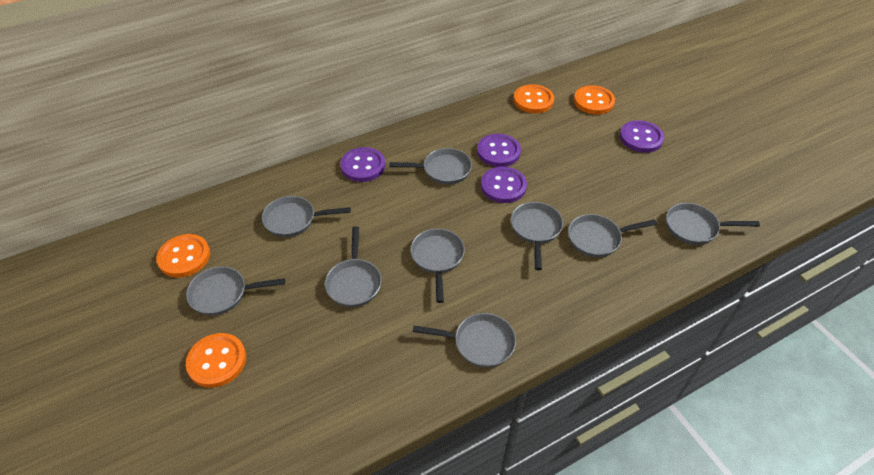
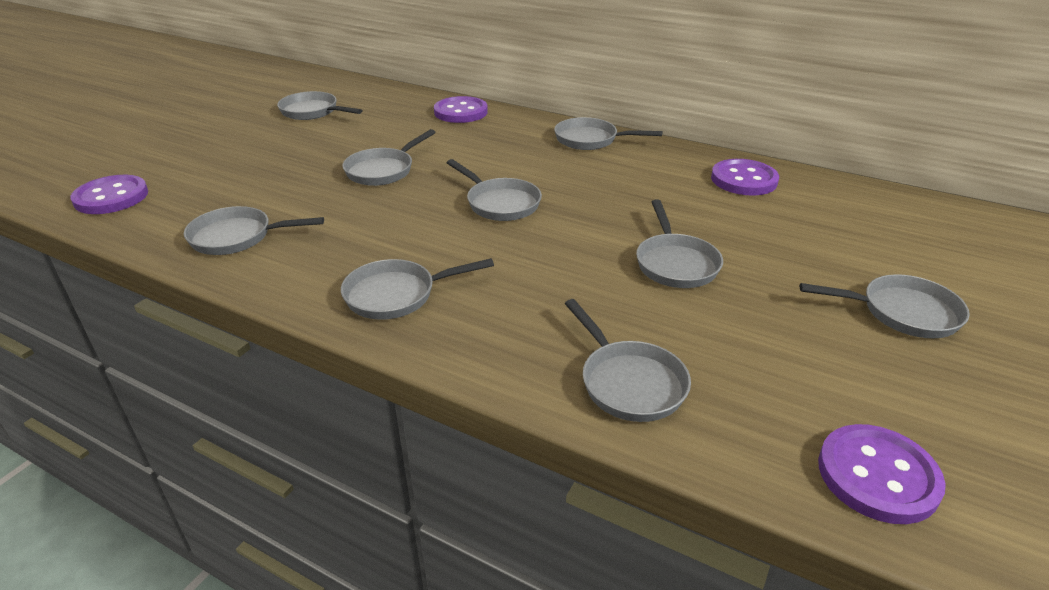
orange button: [156,234,210,278] [186,333,246,388] [514,84,554,113] [574,85,615,114] = 4 -> none = 0

